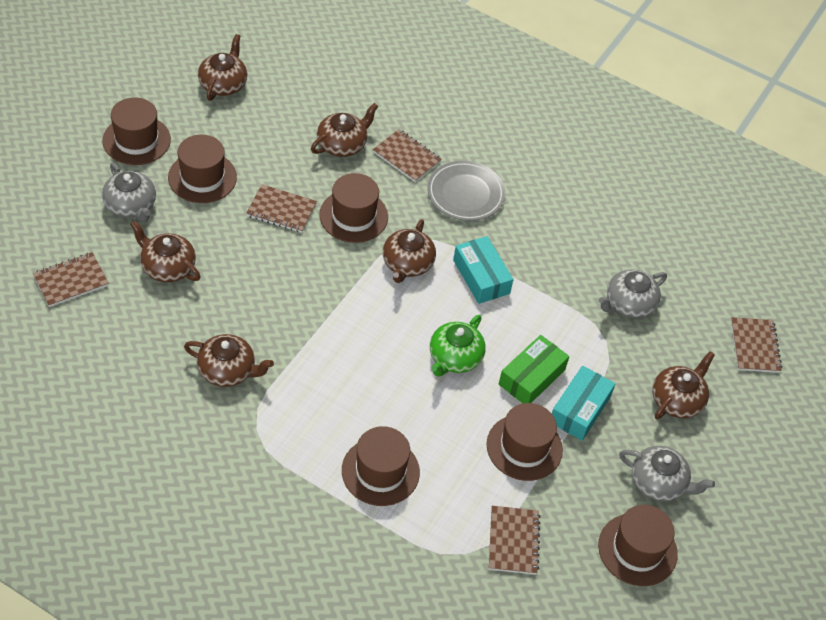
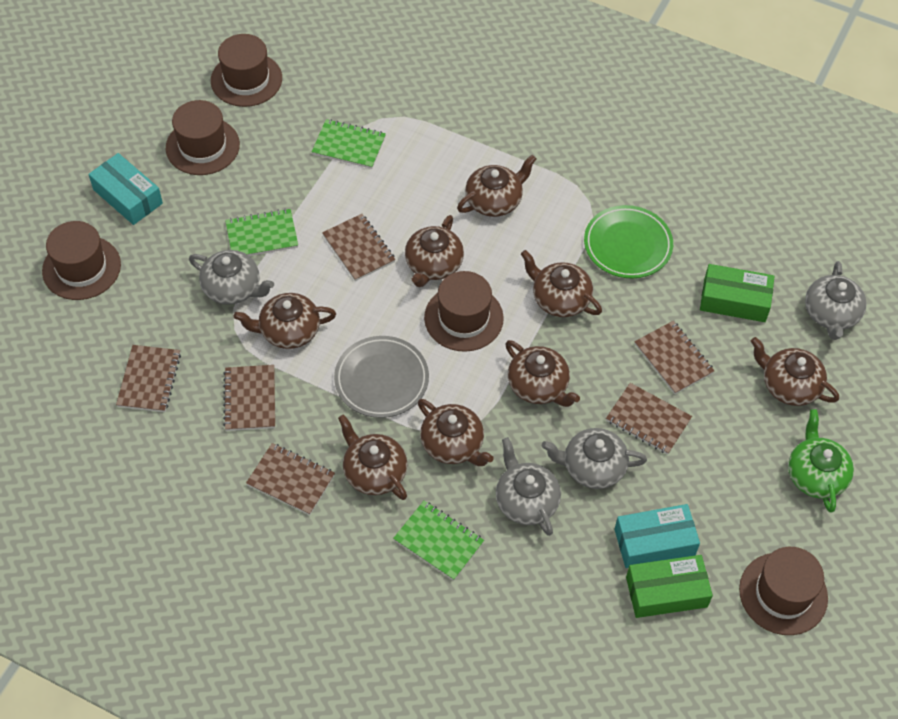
brown hat: [103,97,171,165] [168,135,237,203] [319,173,388,243] [342,426,420,506] [487,403,563,481] [598,505,678,586] = 6 -> [42,221,121,300] [166,100,240,175] [211,34,282,107] [424,271,504,352] [739,547,828,635] = 5
brown notebook: [33,252,109,307] [246,184,317,233] [373,129,442,182] [489,506,540,575] [731,317,782,373] = 5 -> [116,345,181,412] [223,365,275,431] [246,443,335,515] [322,214,395,281] [606,383,692,455] [635,321,715,394] = 6
brown teapot: [130,220,201,282] [184,334,274,387] [198,34,248,101] [311,103,379,157] [383,219,436,283] [652,351,715,419] = 6 -> [234,293,336,349] [338,414,407,500] [405,215,464,288] [418,399,494,466] [457,155,536,217] [505,340,580,407] [521,250,602,317] [751,337,839,406] = 8
green box: [499,335,569,403] = 1 -> [626,555,713,618] [700,264,775,322] = 2
green notebook: none = 0 -> [225,209,298,256] [312,119,386,169] [393,501,484,581] = 3
green plate: none = 0 -> [584,205,673,278] = 1
grey teapot: [102,163,156,222] [599,269,667,318] [619,446,715,501] = 3 -> [189,250,274,305] [496,437,561,536] [542,428,647,489] [805,261,867,340] = 4

